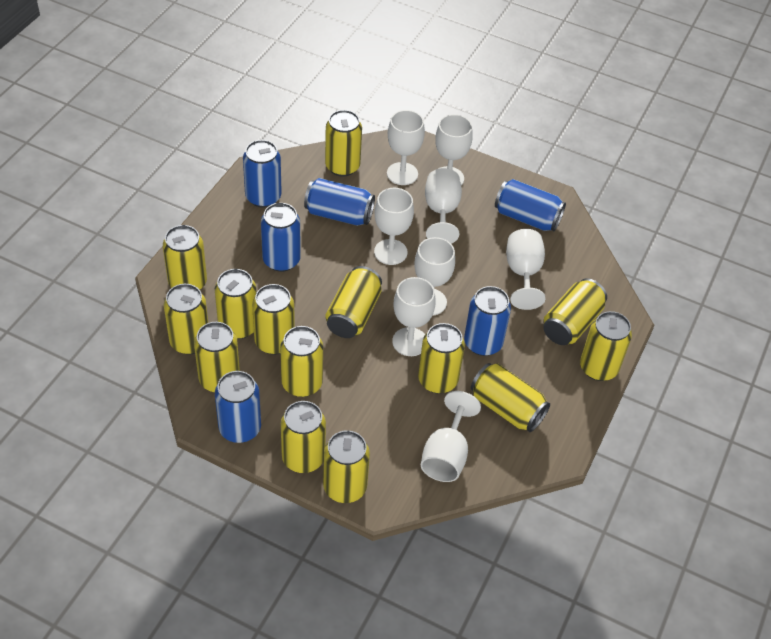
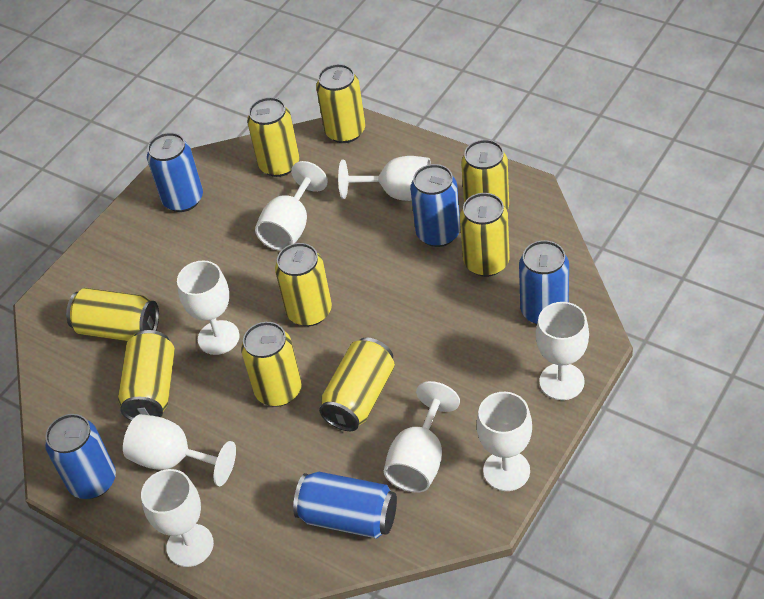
blue can: [215,371,261,443] [243,140,282,208] [261,203,301,272] [304,178,375,226] [464,286,511,356] [495,179,566,231] = 6 -> [45,414,116,499] [147,132,203,212] [293,472,397,539] [410,164,461,247] [519,240,569,325] = 5
yellow can: [163,225,207,290] [164,284,208,355] [194,322,240,393] [215,269,256,339] [252,284,295,355] [280,326,323,397] [281,401,326,473] [323,430,370,503] [325,110,362,177] [326,266,382,338] [418,323,465,394] [471,363,550,432] [543,278,607,345] [580,311,632,381] = 14 -> [66,288,159,341] [118,330,175,421] [241,322,302,407] [247,97,299,177] [275,243,332,326] [316,64,365,143] [319,337,395,431] [460,193,510,277] [461,140,509,210] = 9

